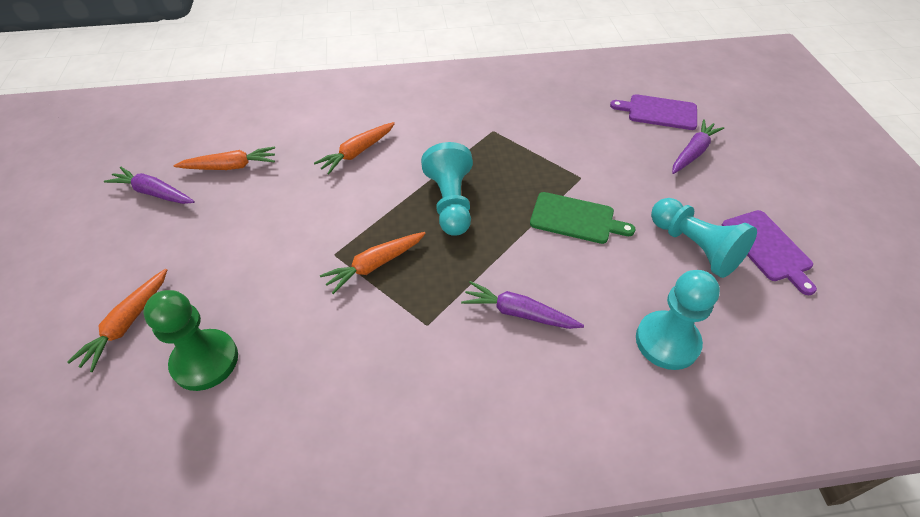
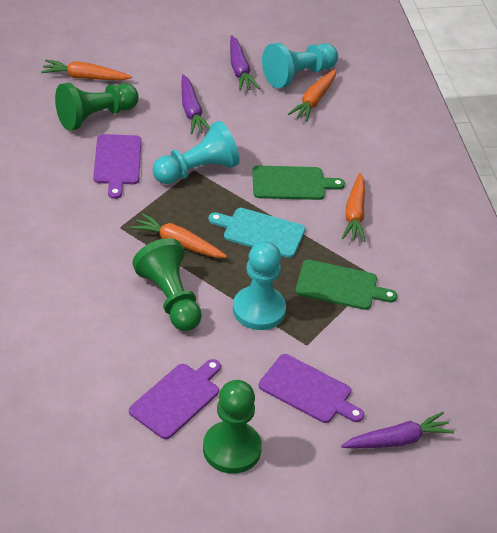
green cutting board: [530,192,635,244] = 1 -> [252,166,345,200] [295,260,397,310] = 2
green pawn: [143,290,238,391] = 1 -> [55,83,139,131] [132,238,202,331] [203,380,262,474] = 3
purple cutting board: [610,94,697,130] [722,210,817,295] = 2 -> [93,134,142,199] [129,359,221,439] [259,354,364,423] = 3
turquoise cutting board: none = 0 -> [208,208,305,258] = 1

